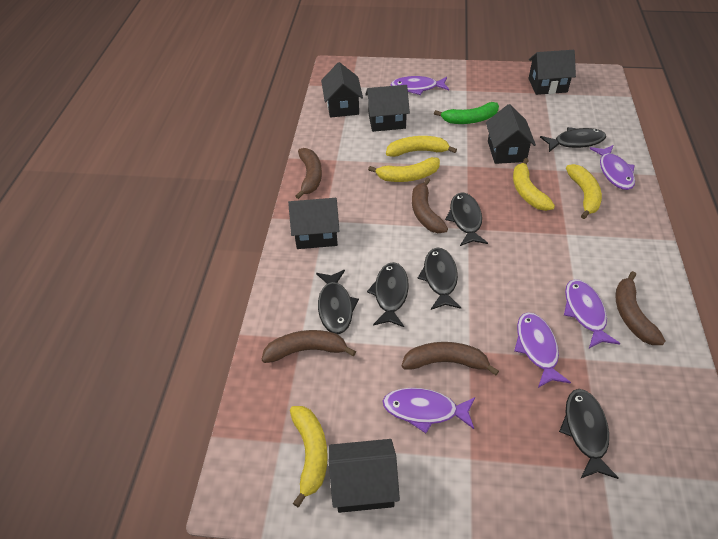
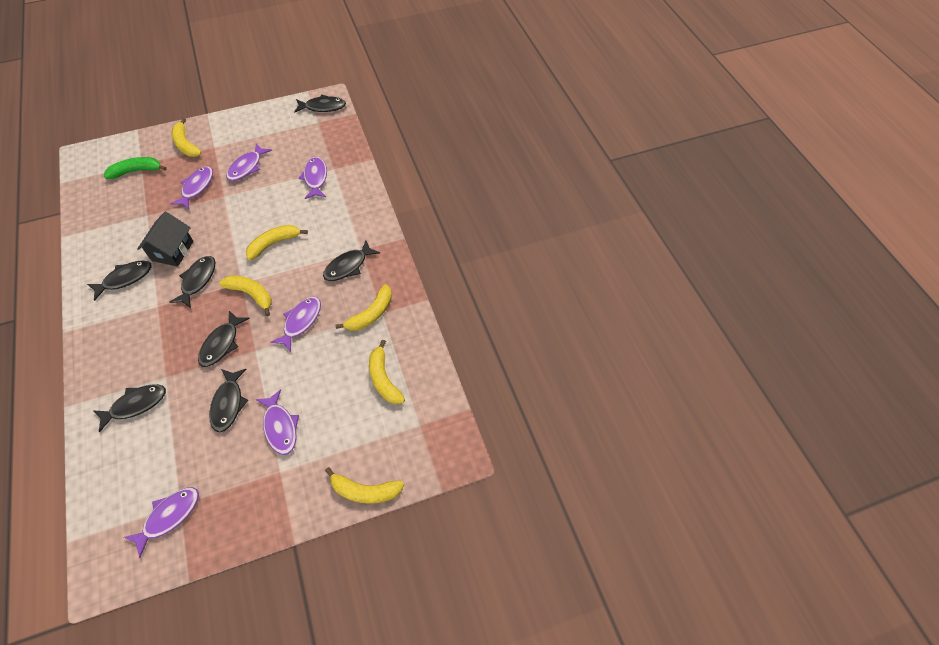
black fish: [316,270,359,334] [367,262,409,327] [417,247,461,310] [445,192,488,246] [540,127,606,152] [559,389,619,479] = 6 -> [87,260,151,301] [93,384,166,433] [170,256,215,308] [198,311,250,367] [209,369,248,432] [294,95,346,113] [323,241,380,281] = 7
black house: [288,198,339,249] [321,62,363,118] [329,439,400,513] [365,85,410,132] [486,104,536,164] [528,50,576,95] = 6 -> [137,212,194,267] = 1
brown banana: [262,330,356,363] [295,148,322,199] [402,342,499,376] [412,178,448,233] [615,271,665,345] = 5 -> none = 0
purple fish: [383,388,475,433] [390,76,449,95] [514,312,571,388] [564,279,620,348] [590,145,635,190] = 5 -> [124,487,199,558] [170,166,213,209] [226,143,272,181] [256,389,299,455] [270,297,321,352] [298,157,327,199] = 6
yellow banana: [290,406,328,507] [368,157,440,182] [386,136,457,157] [513,158,555,211] [566,164,602,219] = 5 -> [172,118,202,157] [219,275,272,316] [246,225,308,260] [325,467,404,504] [336,284,392,331] [369,340,405,404] = 6

